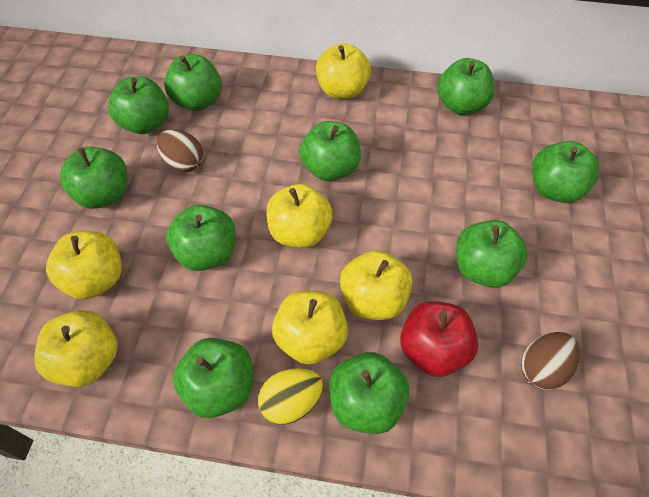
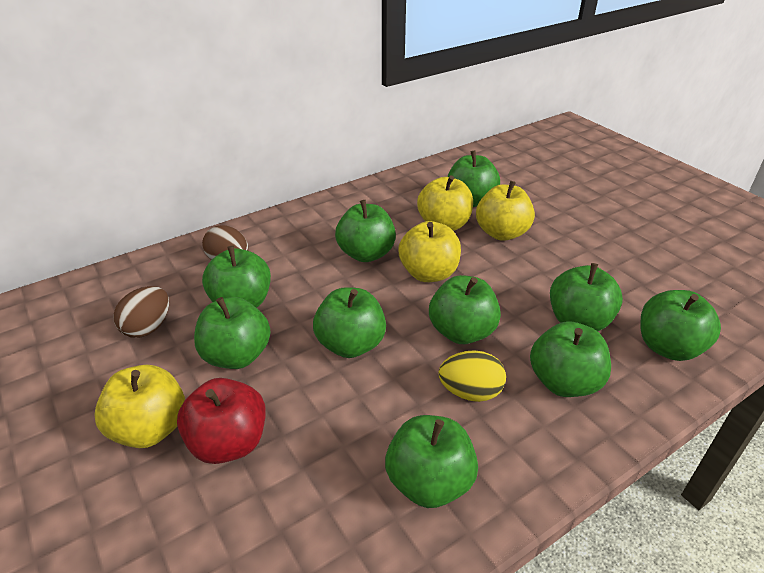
yellow apple: [35,310,118,387] [46,231,122,300] [266,184,333,248] [272,291,348,365] [316,43,371,99] [340,250,412,320] = 6 -> [94,365,185,448] [398,221,461,282] [417,175,473,231] [476,181,535,241] = 4

